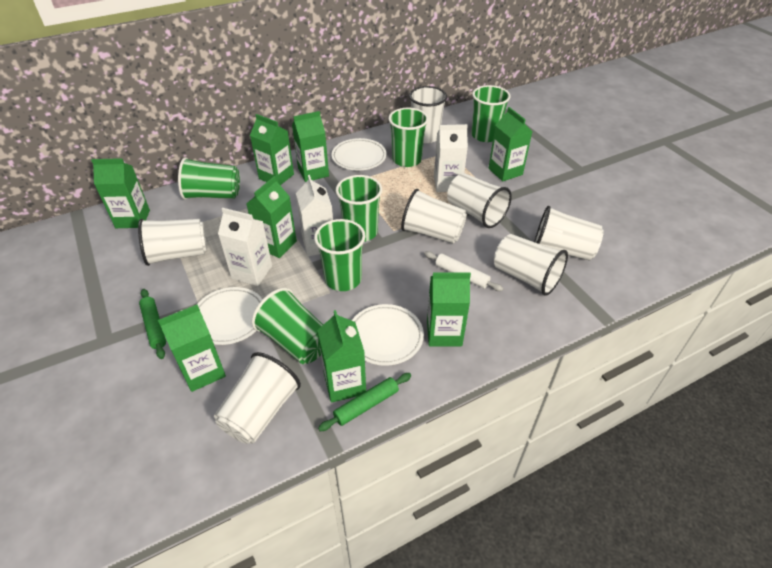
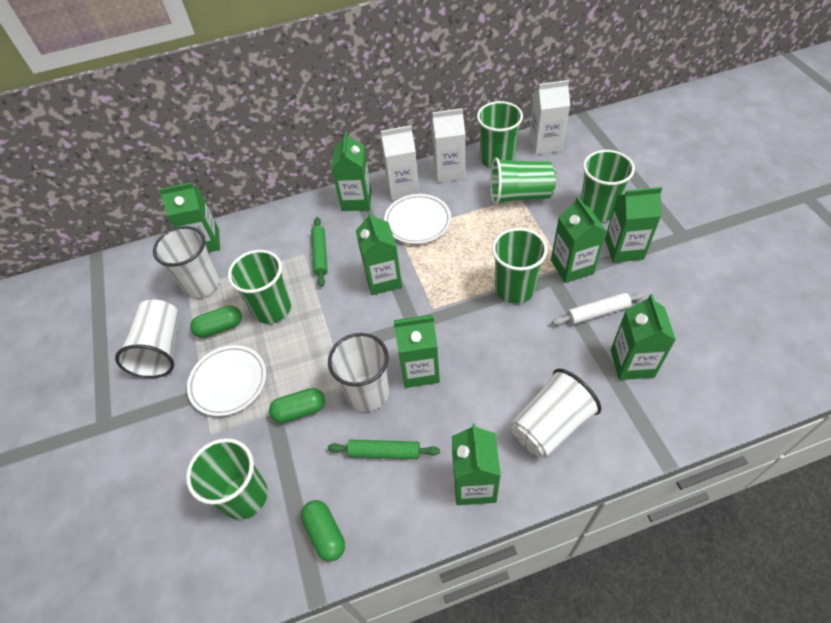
green capsule: none = 0 -> [190,305,242,338] [269,388,325,423] [301,500,345,562] = 3
white cup: [138,219,207,266] [214,352,301,444] [401,189,467,244] [409,86,447,143] [447,173,512,228] [494,234,568,296] [534,206,604,261] = 7 -> [115,300,180,378] [153,226,220,298] [328,333,389,412] [511,368,601,458] = 4
white plate: [197,287,263,345] [331,138,386,170] [352,304,424,366] = 3 -> [187,345,266,416] [384,194,451,244] = 2

